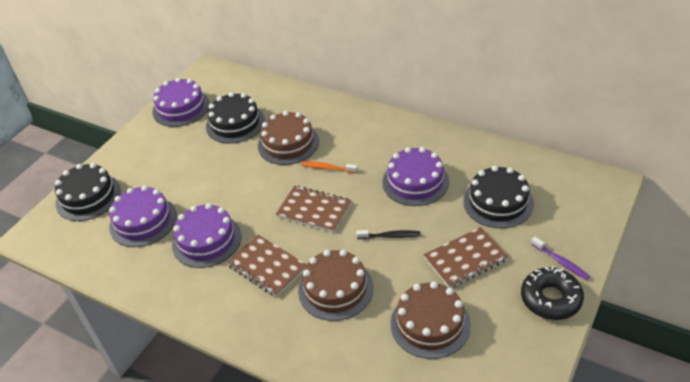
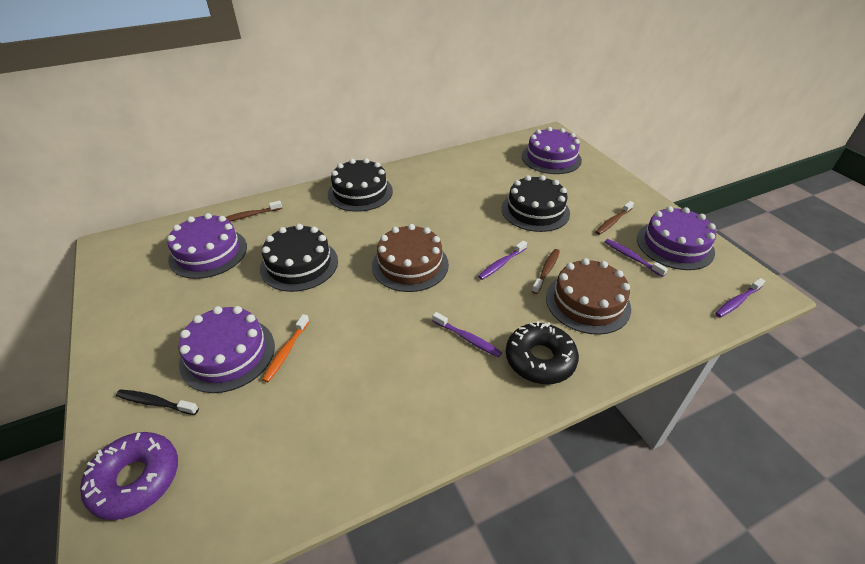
brown cake: [258,111,319,165] [298,250,373,321] [391,281,471,359] = 3 -> [372,224,449,292] [546,258,631,335] = 2
brown notebook: [227,235,307,297] [276,185,351,233] [424,227,508,288] = 3 -> none = 0
brown toothbrush: none = 0 -> [226,200,282,221] [532,249,560,294] [595,201,634,235] = 3
purple donut: none = 0 -> [80,432,178,520] = 1
purple toothbrush: [531,237,590,280] = 1 -> [433,312,502,358] [478,240,527,280] [605,239,668,277] [715,278,765,318] = 4

